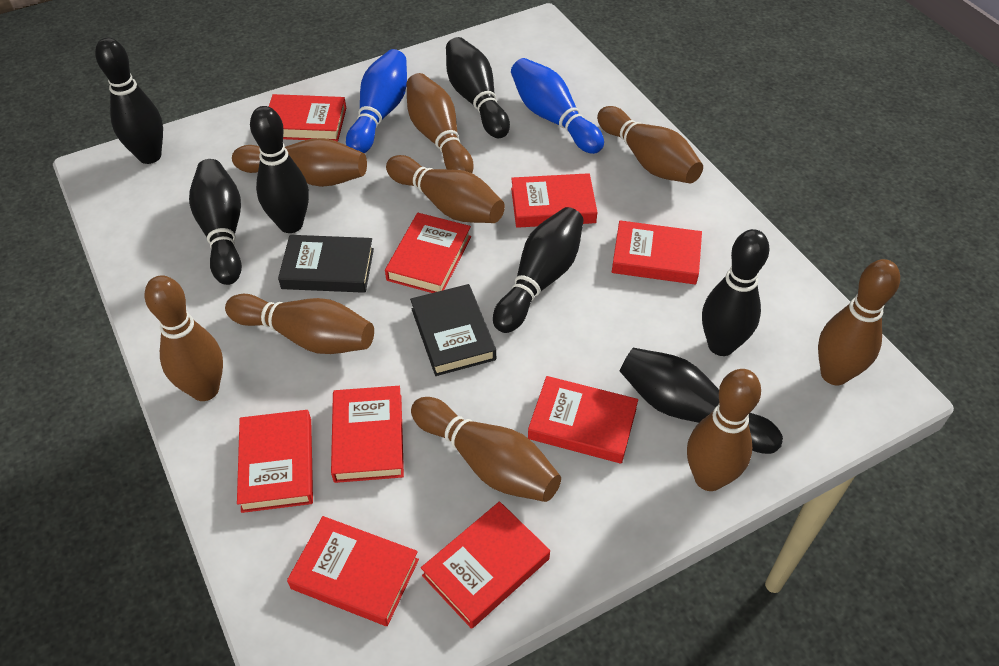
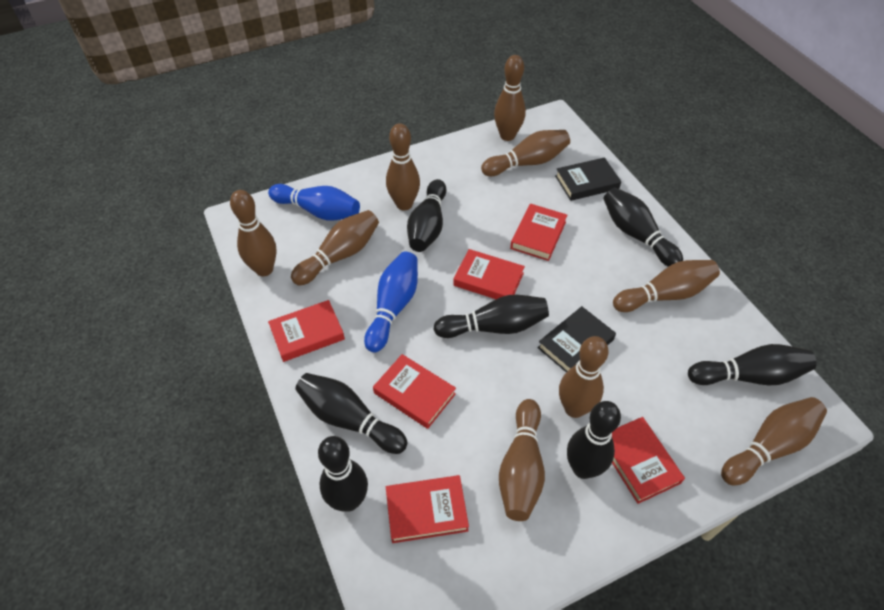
red book: [237,410,313,513] [269,94,346,141] [287,516,419,626] [331,386,404,483] [385,213,471,293] [421,501,550,629] [511,173,597,228] [528,376,638,464] [612,220,702,285] = 9 -> [268,300,345,362] [373,354,456,429] [386,475,469,543] [453,249,525,299] [510,204,567,261] [612,417,685,504] = 6

